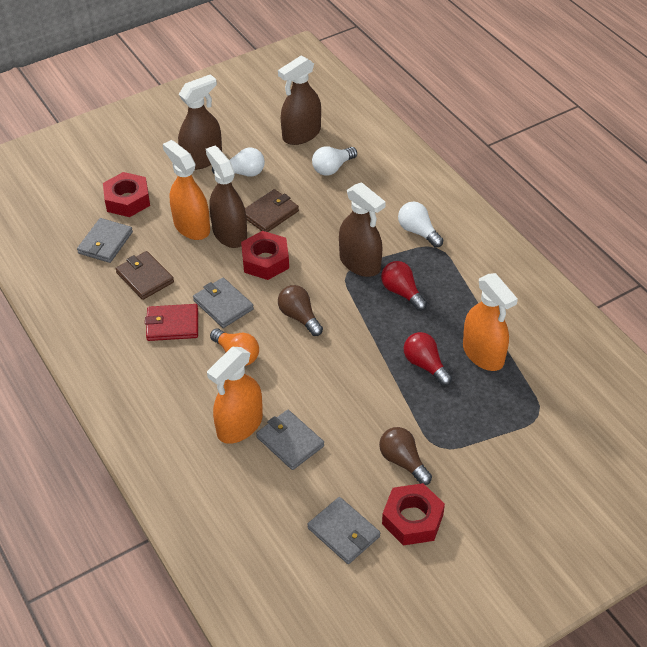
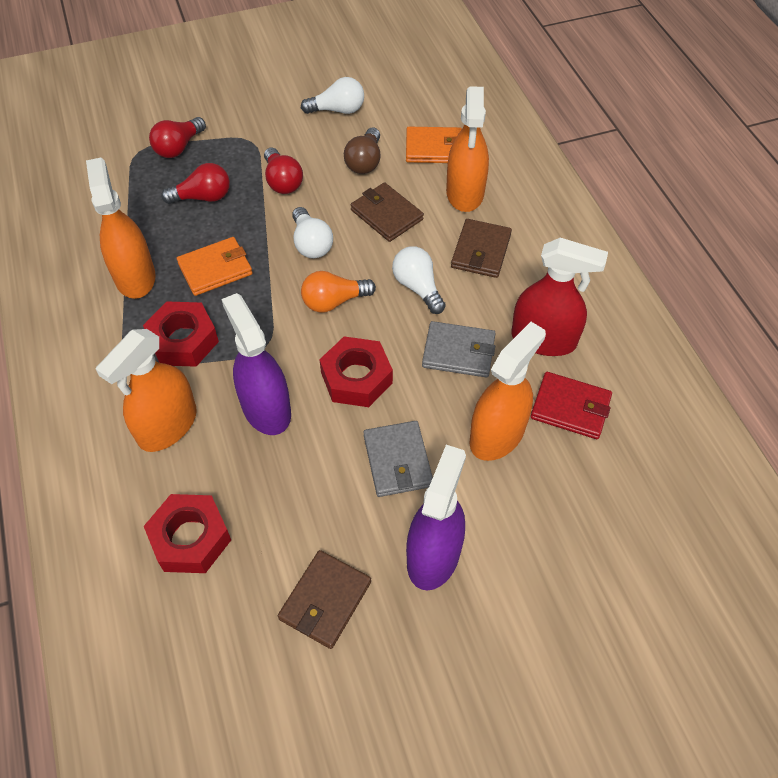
brown light bulb: [278,285,323,336] [379,427,432,485] = 2 -> [344,128,380,174] = 1
brown spray bottle: [178,74,222,170] [206,146,247,248] [278,55,321,145] [339,182,386,277] = 4 -> none = 0
brown wallet: [115,251,174,300] [245,189,299,232] = 2 -> [278,550,371,649] [351,182,424,242] [451,219,512,278] = 3
grey wallet: [77,218,133,263] [193,278,254,328] [256,410,324,470] [307,497,380,564] = 4 -> [363,421,433,497] [422,321,495,378] = 2
orange spray bottle: [163,140,210,240] [207,347,263,444] [463,273,518,371] = 3 -> [86,158,156,299] [96,329,197,452] [446,86,489,212] [469,322,546,461] = 4
orange wallet: none = 0 -> [177,237,253,296] [406,127,462,163] = 2
purple spray bottle: none = 0 -> [221,293,291,435] [406,445,466,590] = 2
red light bulb: [381,261,427,311] [404,332,452,386] = 2 -> [149,117,206,158] [161,163,230,204] [264,147,303,194] = 3
red spray bottle: none = 0 -> [511,238,608,356] = 1

